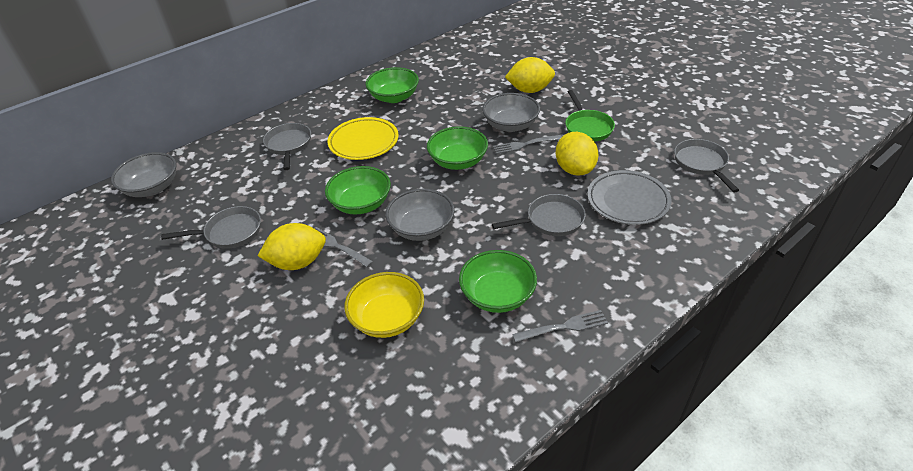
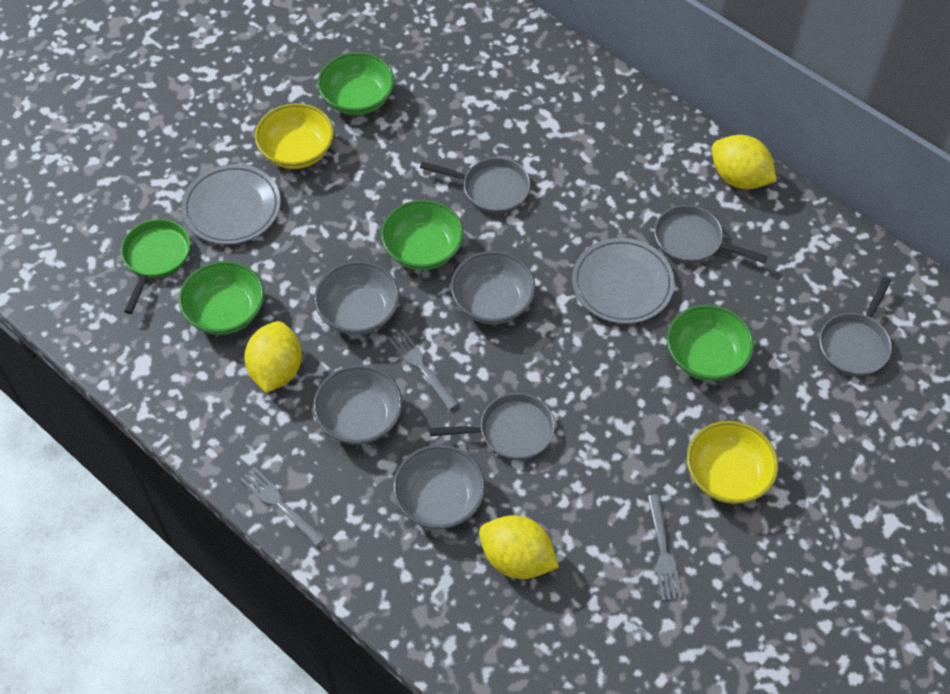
grey bowl: [111,152,176,197] [385,189,455,241] [482,93,540,132] = 3 -> [313,365,402,445] [314,261,400,335] [393,445,485,529] [451,251,535,324] = 4
grey plate: [587,170,672,225] = 1 -> [181,164,281,245] [572,238,674,324] = 2
yellow bowl: [344,272,424,338] = 1 -> [255,103,334,169] [687,421,778,504] = 2
yellow plate: [328,117,398,160] = 1 -> none = 0

